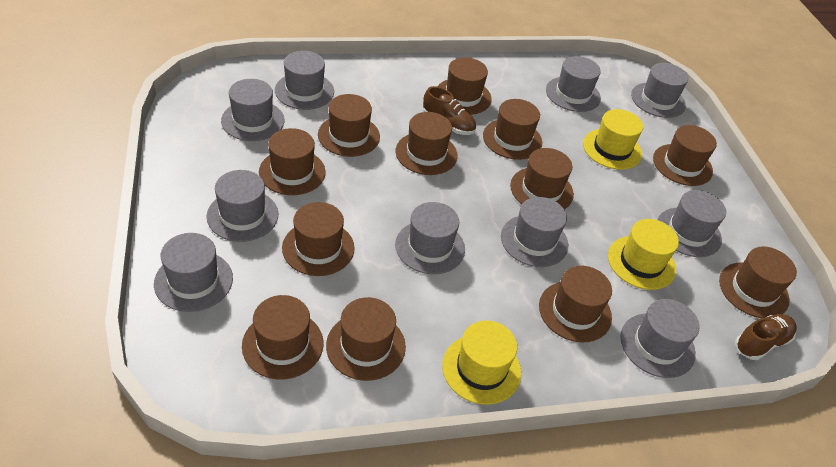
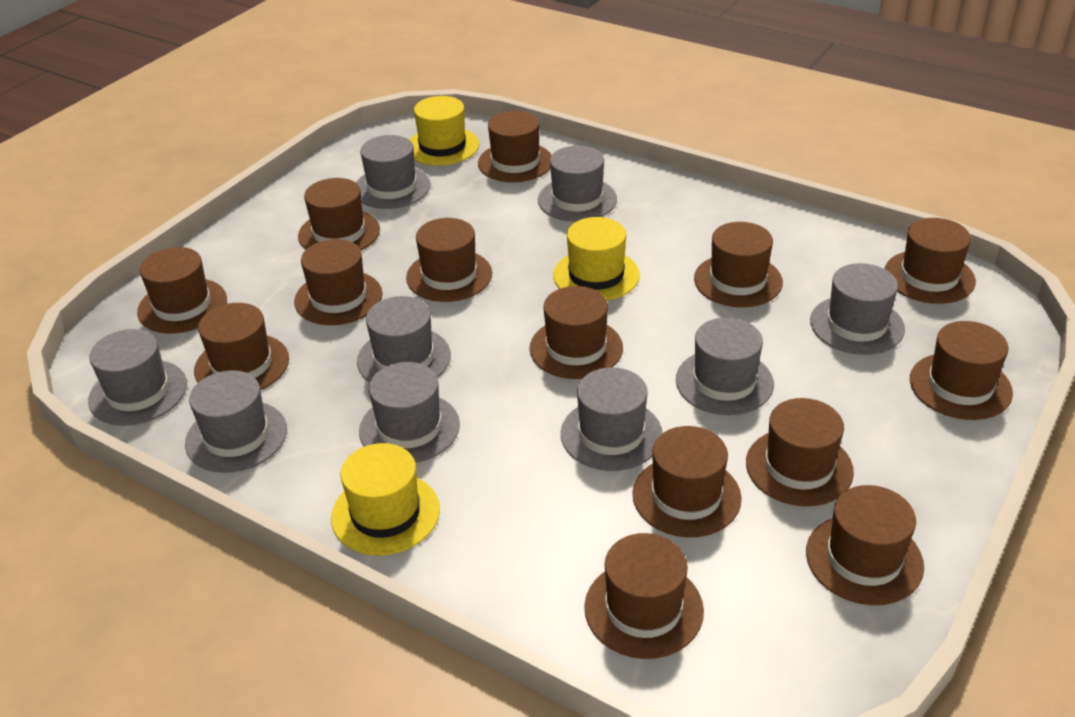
brown hat: [242,295,323,379] [259,128,326,195] [282,202,355,276] [318,94,380,157] [326,297,406,381] [396,112,458,175] [437,57,492,115] [483,99,542,160] [510,148,574,209] [539,266,612,342] [653,125,717,186] [719,246,797,318] = 12 -> [137,247,227,333] [194,303,289,390] [294,239,383,325] [298,178,380,250] [406,218,492,302] [478,111,552,182] [529,286,623,379] [584,533,704,659] [632,426,742,537] [694,222,783,307] [746,398,854,506] [806,485,924,605] [885,218,976,304] [910,321,1013,420] = 14
brown shoe: [423,86,476,135] [735,314,797,360] = 2 -> none = 0
grey hat: [154,233,233,312] [206,170,278,242] [221,79,284,141] [275,51,334,110] [395,202,465,274] [501,197,568,267] [546,56,601,112] [620,299,699,378] [631,63,688,118] [657,190,726,257] = 10 -> [88,329,187,426] [185,370,287,473] [356,135,431,209] [357,296,451,382] [359,362,460,463] [538,146,617,222] [561,367,663,471] [676,318,774,415] [810,263,905,355] = 9

